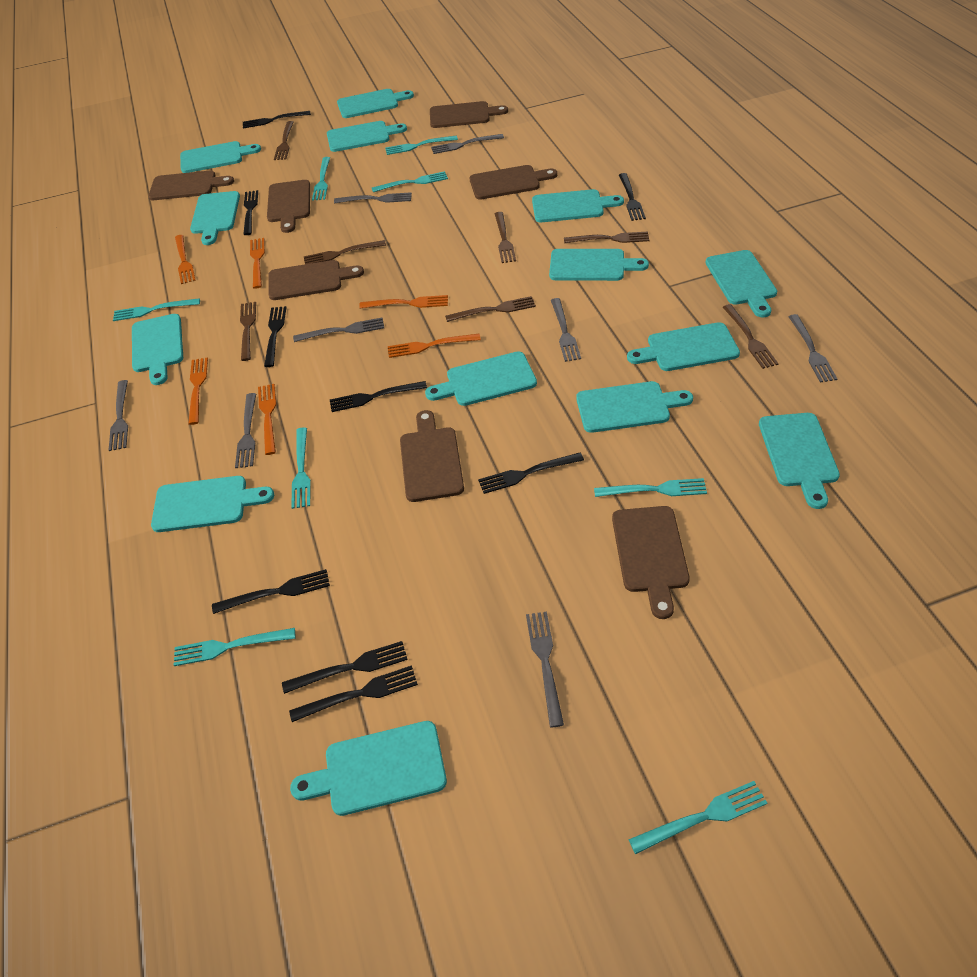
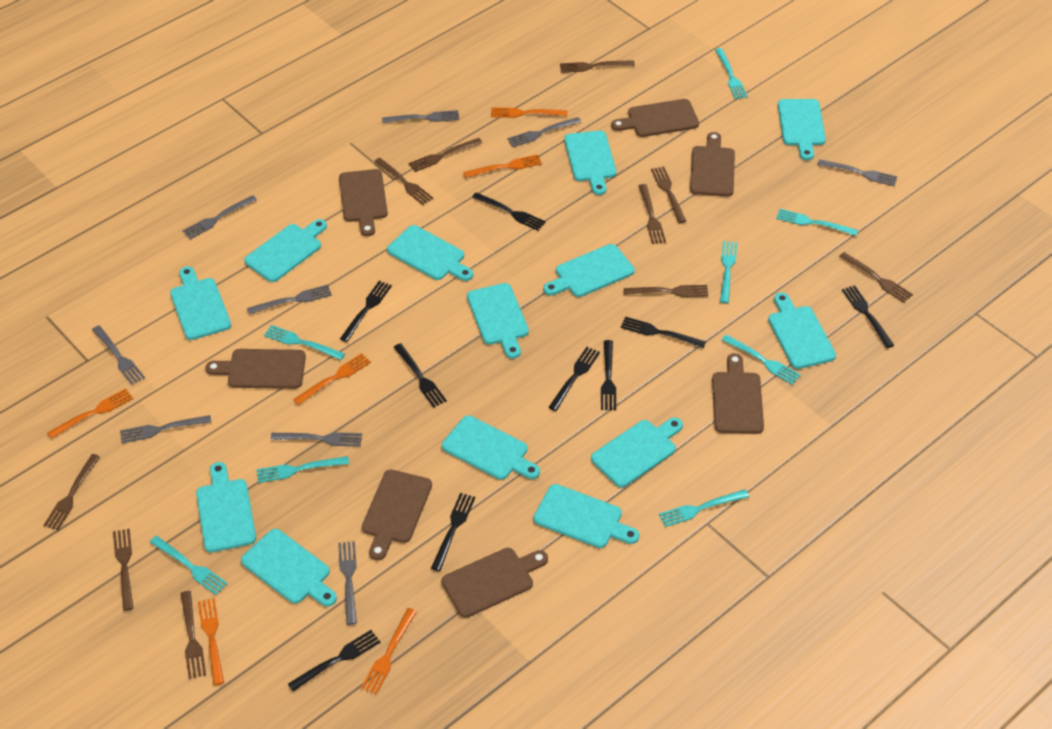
brown fork: [240,302,256,361] [274,121,294,160] [304,240,386,264] [445,296,536,322] [495,212,516,263] [564,231,649,243] [723,304,779,369] = 7 -> [43,454,100,531] [113,529,134,611] [181,591,206,679] [374,158,433,205] [408,138,482,172] [560,60,635,73] [624,285,708,297] [639,184,666,244] [651,166,686,223] [839,252,913,303] = 10
grey fork: [108,380,128,451] [235,393,256,468] [293,318,384,342] [334,192,412,203] [431,134,504,154] [526,611,564,727] [551,298,581,362] [788,314,837,383] = 8 -> [92,325,145,385] [120,415,211,443] [183,195,257,239] [247,285,332,314] [271,432,362,447] [338,541,357,625] [382,110,459,123] [507,117,581,147] [818,159,897,186] = 9
turquoise cutting board: [132,314,183,385] [151,476,274,532] [180,141,261,173] [190,191,240,245] [290,721,447,816] [327,121,407,152] [337,89,414,118] [425,351,537,406] [532,189,624,222] [549,249,649,281] [576,381,693,433] [627,322,740,371] [706,250,777,317] [759,413,840,509] = 14 -> [170,266,231,340] [196,462,256,552] [241,529,337,607] [244,219,327,282] [387,225,473,281] [442,415,540,480] [467,283,529,359] [533,484,640,548] [543,244,635,297] [564,130,616,195] [591,418,683,488] [768,293,836,369] [778,99,826,160] = 13

